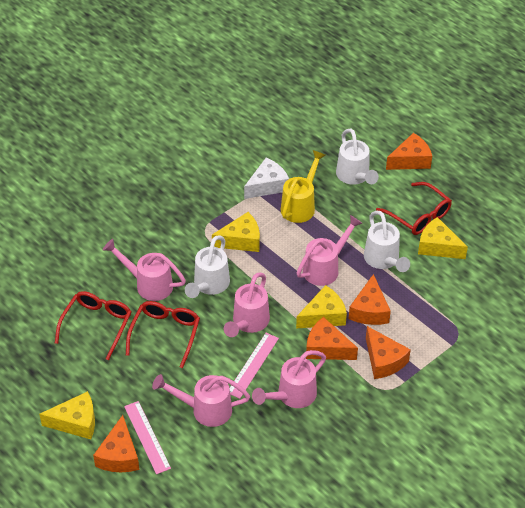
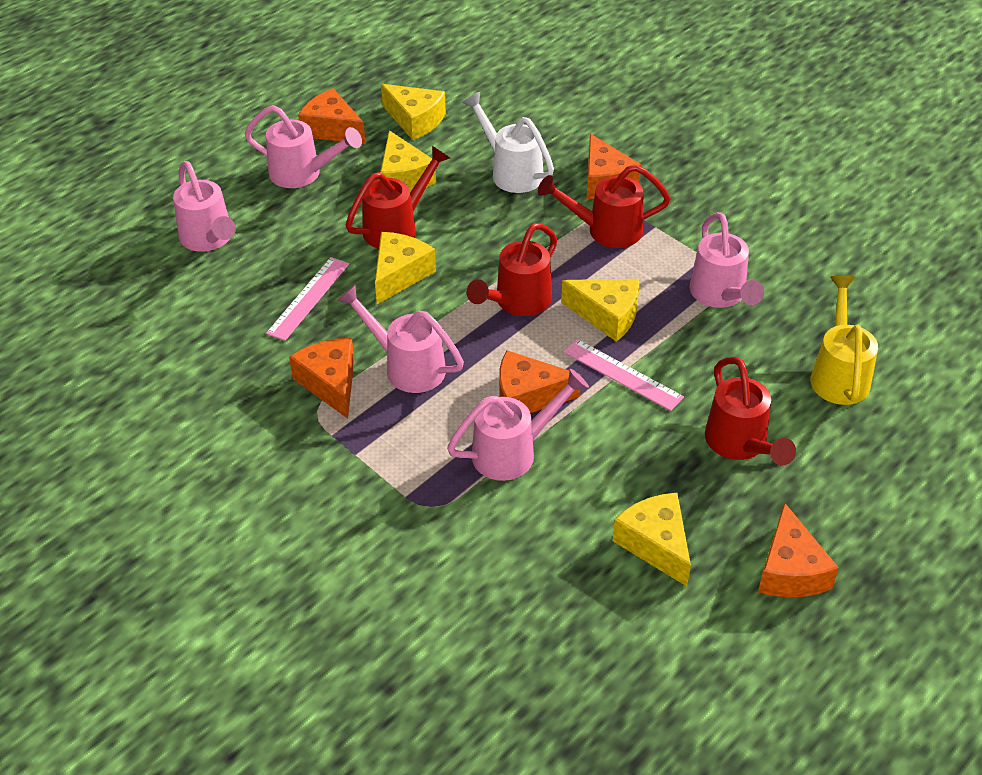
red glasses: [55,291,131,360] [126,301,200,368] [376,182,452,235] = 3 -> none = 0
red watering can: none = 0 -> [346,146,450,249] [467,223,557,316] [538,164,671,248] [705,357,796,466] = 4
white cheese: [244,157,289,199] = 1 -> none = 0
white watering can: [185,235,230,298] [336,128,379,185] [364,211,410,272] = 3 -> [462,92,554,193] = 1
yellow cheese: [39,391,95,439] [212,212,260,252] [296,285,347,329] [418,217,468,259] = 4 -> [375,232,436,304] [380,130,436,192] [381,84,446,140] [561,279,639,342] [612,493,691,586] = 5

